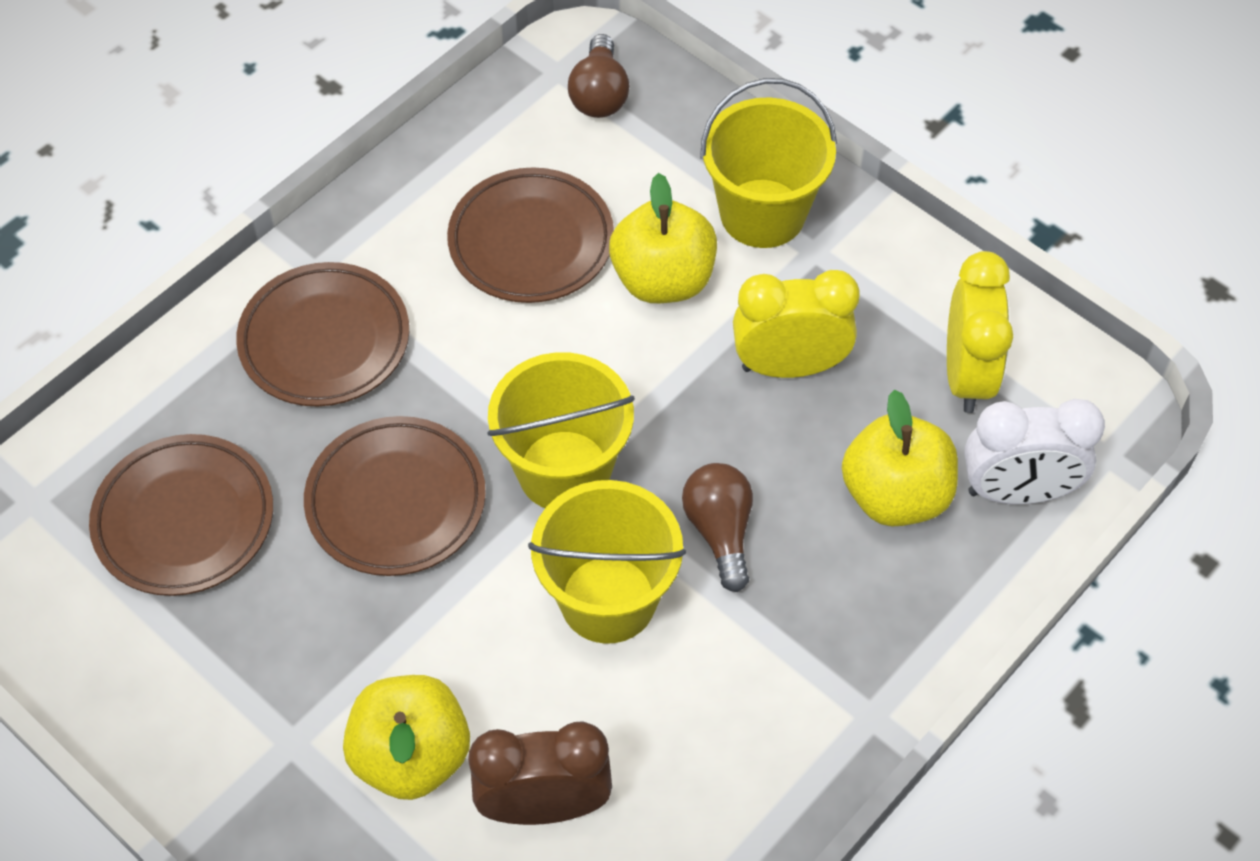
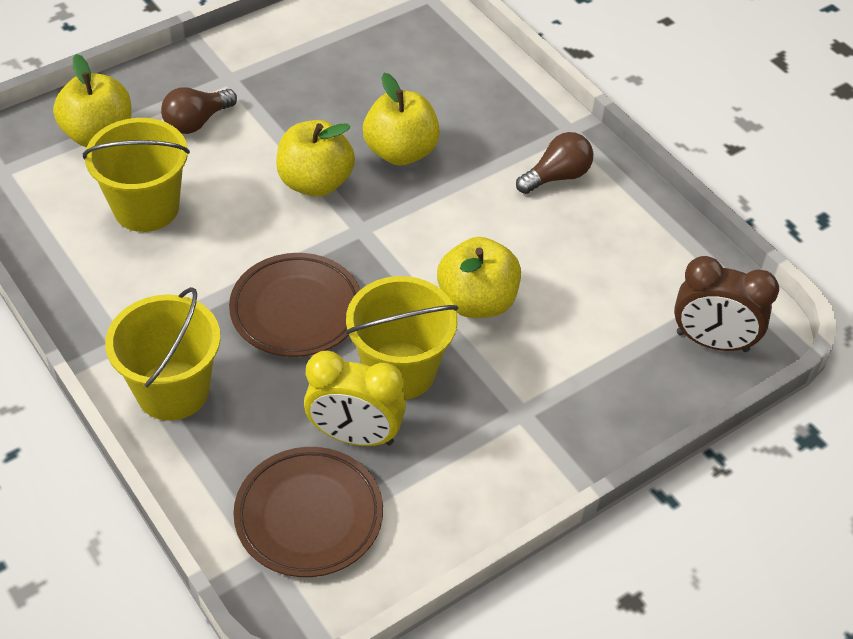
brown plate: [89,434,273,596] [236,262,409,407] [304,416,486,576] [447,168,614,303] = 4 -> [229,253,360,357] [233,447,383,577] = 2
white clock: [964,399,1105,504] = 1 -> none = 0
yellow apple: [343,675,470,800] [609,173,717,303] [842,390,958,526] = 3 -> [53,54,131,147] [276,120,355,197] [363,73,440,166] [437,237,521,318] = 4
yellow clock: [733,270,860,378] [947,251,1013,413] = 2 -> [304,351,406,446] = 1

